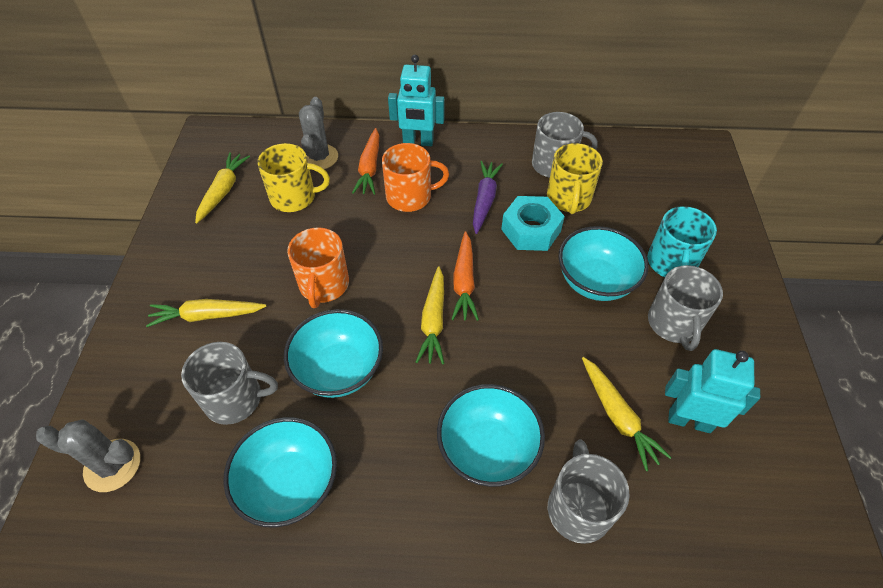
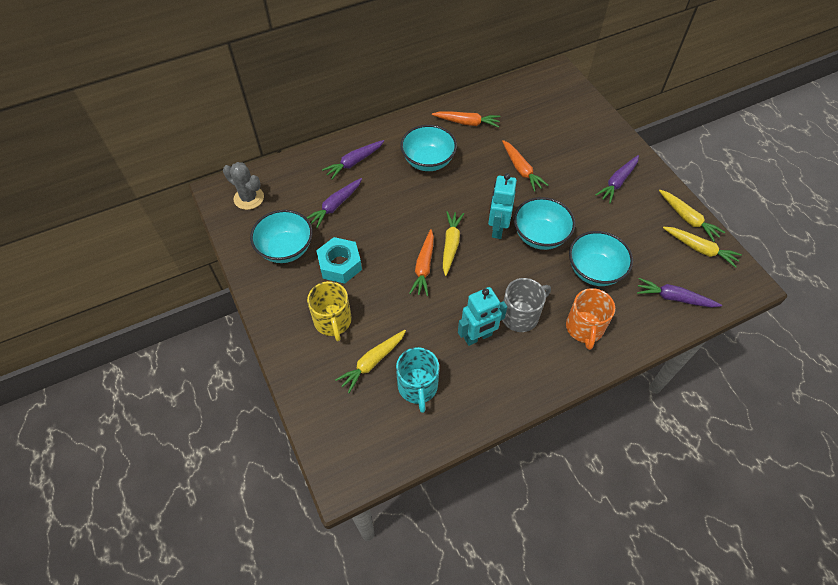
grey cactus: [36,419,140,492] [299,97,338,169] = 2 -> [223,162,264,210] = 1
grey mug: [181,342,278,425] [532,112,598,178] [548,439,630,544] [648,265,723,351] = 4 -> [502,278,551,332] = 1
orange carrot: [352,128,379,195] [451,231,479,321] = 2 -> [409,229,434,296] [432,111,500,127] [502,140,548,192] = 3
orange mug: [287,227,349,308] [382,143,449,212] = 2 -> [566,288,615,350] = 1
purple carrot: [473,161,503,234] = 1 -> [307,178,362,228] [322,140,384,180] [595,155,639,203] [637,278,722,308] = 4
yellow mug: [257,143,330,212] [547,143,603,214] = 2 -> [307,281,352,341] = 1

